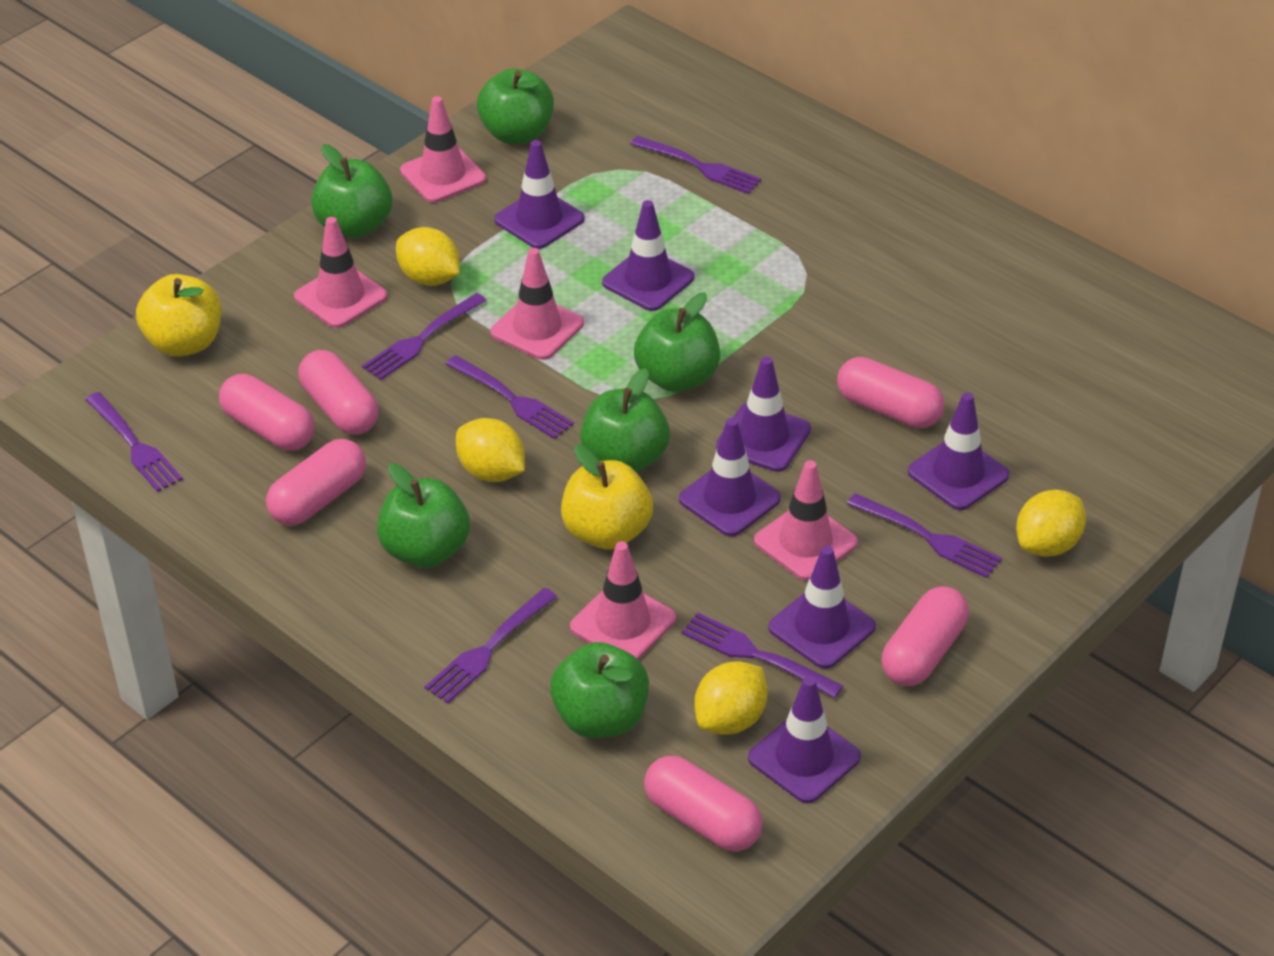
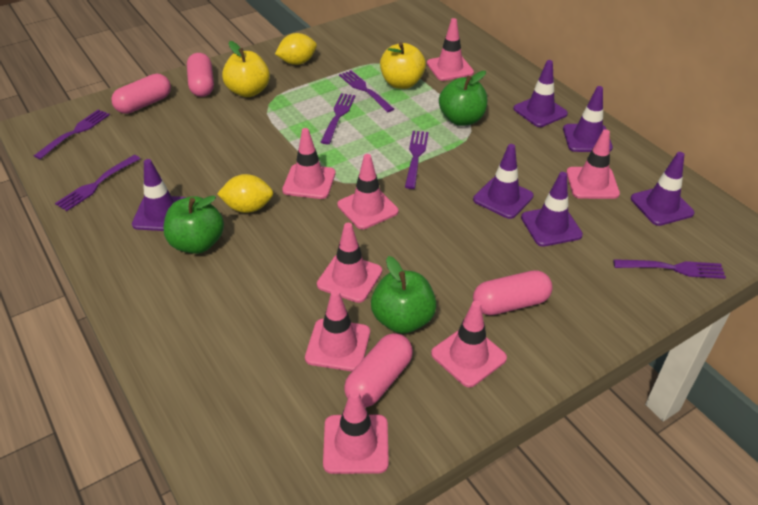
green apple: [311,144,392,238] [377,463,470,568] [477,68,554,144] [550,642,649,738] [580,368,670,473] [634,292,720,392] = 6 -> [164,195,224,254] [371,256,437,334] [439,71,487,126] = 3
pink capsule: [219,374,314,451] [266,439,366,526] [298,350,379,435] [644,756,763,851] [837,357,944,428] [882,586,969,686] = 6 -> [111,74,171,114] [187,53,214,97] [344,333,413,407] [473,270,552,315] = 4
pink traffic cone: [294,217,387,328] [400,96,486,203] [490,248,584,360] [570,541,676,660] [754,460,858,581] = 5 -> [282,128,336,199] [305,290,370,371] [317,223,382,303] [323,390,389,474] [337,154,398,229] [427,18,474,81] [431,301,507,387] [566,129,620,199] = 8
purple fork: [85,392,183,492] [362,293,487,380] [424,588,557,704] [446,355,574,439] [631,136,761,194] [681,612,843,698] [847,493,1002,578] = 7 -> [34,109,110,159] [55,155,140,211] [321,93,355,144] [339,70,394,112] [405,131,429,189] [613,259,726,279] = 6
purple traffic cone: [494,140,585,249] [602,200,694,311] [679,418,781,537] [716,357,811,472] [748,676,861,803] [768,546,876,669] [908,392,1009,510] = 7 -> [132,159,187,231] [473,144,534,219] [513,60,568,127] [521,172,583,247] [563,86,613,152] [631,152,694,226] = 6
yellow lemon: [396,227,460,286] [456,418,525,482] [694,661,768,735] [1016,490,1086,557] = 4 -> [217,174,273,213] [275,33,317,65] = 2

